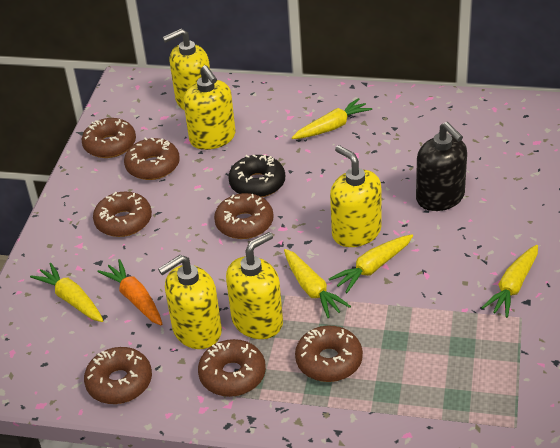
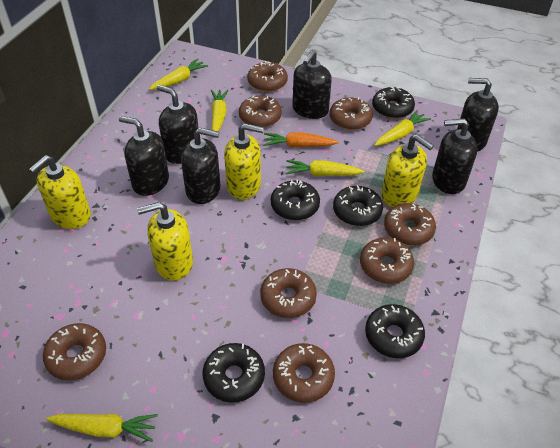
black donut: [228,154,285,197] = 1 -> [203,343,265,403] [271,180,320,220] [333,185,383,226] [365,304,425,358] [372,87,415,119] = 5
black soap dispenser: [416,122,467,211] = 1 -> [119,116,169,196] [157,85,198,164] [181,128,221,204] [292,50,332,119] [432,118,478,194] [457,78,499,152] = 6
brown donut: [82,118,136,158] [84,347,152,404] [93,192,152,237] [124,138,180,180] [198,339,266,397] [214,193,274,239] [295,326,363,382] = 7 -> [43,323,106,380] [239,95,282,127] [247,61,288,92] [260,268,317,318] [273,343,335,403] [330,97,373,130] [360,238,414,284] [384,203,436,245] = 8
yellow soap dispenser: [158,255,222,349] [163,29,210,110] [184,65,236,150] [226,232,283,339] [330,145,382,247] = 5 -> [29,155,91,229] [137,202,193,281] [224,123,264,200] [381,134,434,207] = 4

